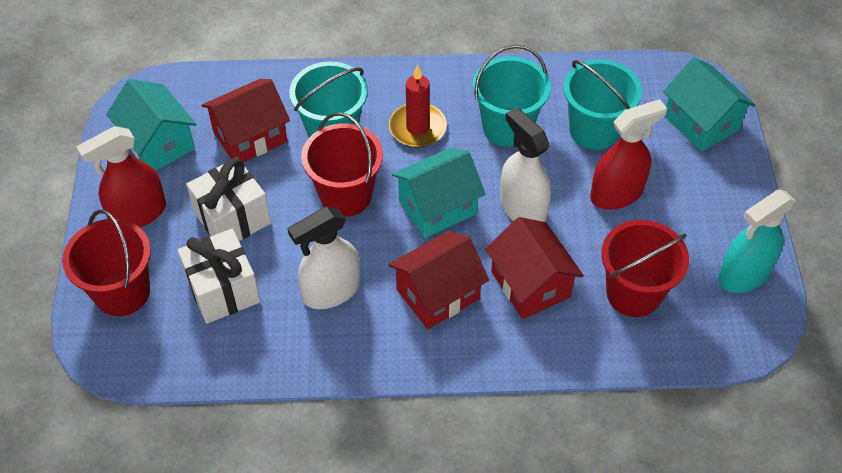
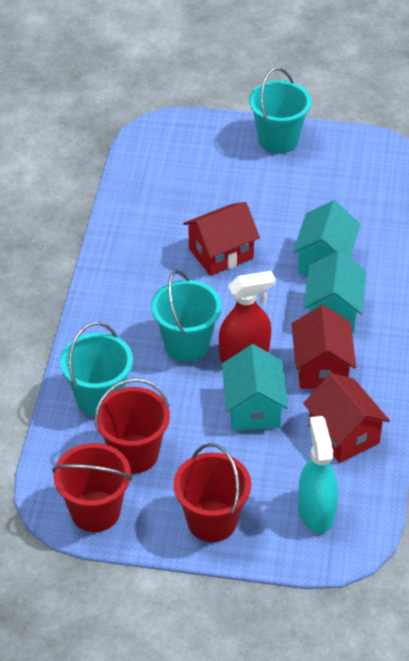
red candle: [389,65,447,147] = 1 -> none = 0
red spray bottle: [76,126,166,228] [590,99,667,210] = 2 -> [219,271,275,363] = 1
white gift: [177,229,261,324] [186,158,271,241] = 2 -> none = 0
white spray bottle: [288,207,360,309] [500,107,551,222] = 2 -> none = 0

